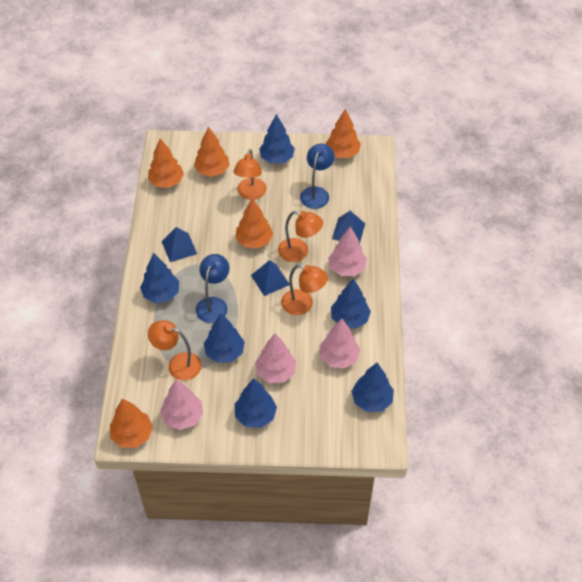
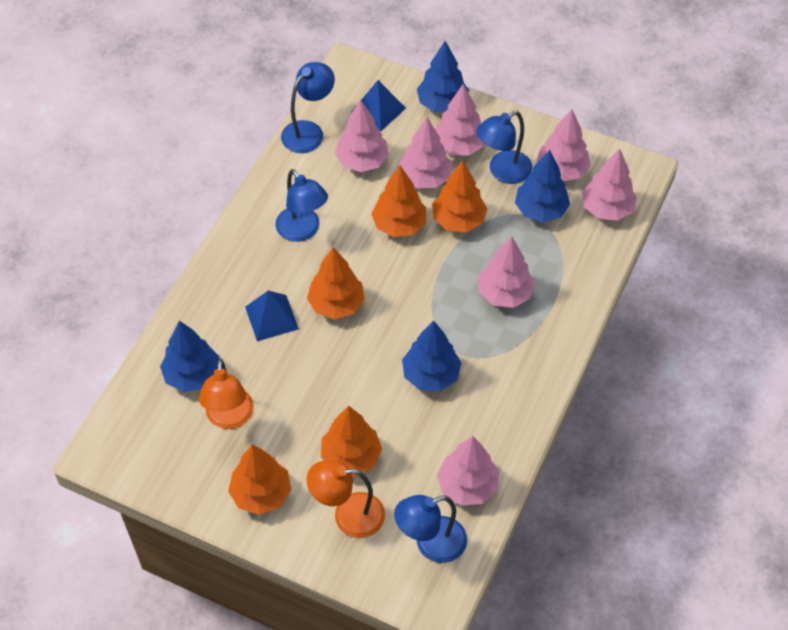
blue lamp: [196,254,229,323] [300,143,335,209] = 2 -> [275,169,328,242] [281,62,335,153] [394,495,467,563] [476,111,532,184] = 4
blue pyramid: [161,227,197,262] [251,260,289,296] [332,211,365,244] = 3 -> [245,291,299,341] [351,80,406,131] = 2
blue tree: [140,253,179,303] [204,313,245,363] [234,378,277,428] [259,114,295,164] [331,278,371,329] [351,363,394,412] = 6 -> [160,321,219,392] [402,320,462,391] [417,41,469,112] [515,150,570,222] = 4
orange lamp: [148,320,202,381] [233,149,266,200] [278,211,323,262] [281,264,328,315] = 4 -> [199,359,254,429] [306,460,385,538] = 2
pink tree: [160,380,203,430] [255,334,297,383] [319,319,360,368] [328,226,367,276] = 4 -> [335,99,389,172] [398,117,452,188] [435,84,484,155] [437,436,499,505] [478,236,535,308] [536,109,591,181] [582,149,637,221] = 7

